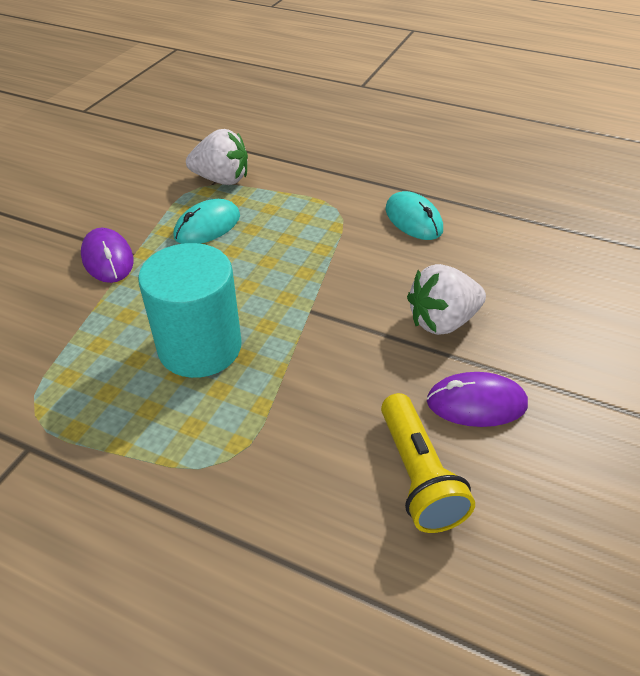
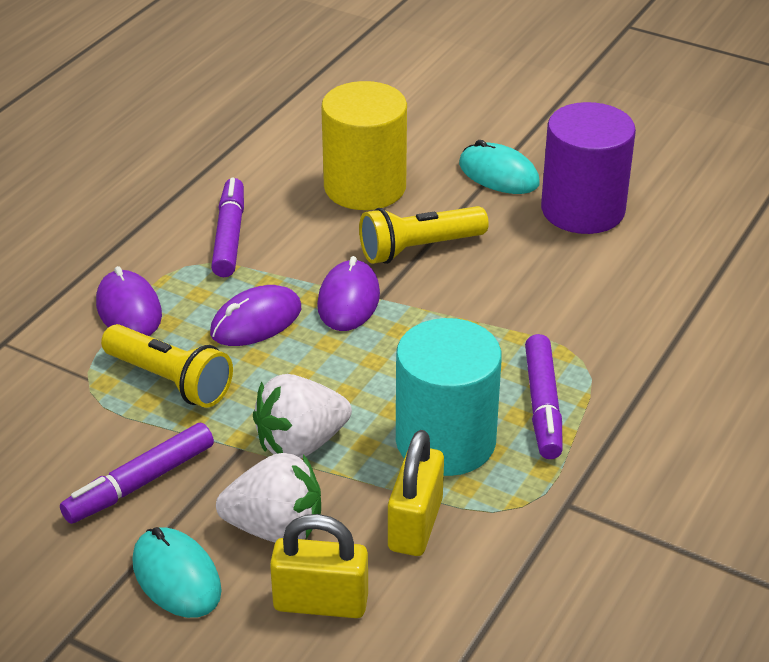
purple cylinder: none = 0 -> [541,102,636,234] = 1
purple marker: none = 0 -> [60,423,214,524] [211,178,244,277] [525,334,563,459] = 3
purple mouse: [81,228,134,283] [427,372,528,427] = 2 -> [96,266,162,336] [210,285,301,346] [317,256,380,331] = 3
yellow cylinder: none = 0 -> [321,81,407,210] = 1
yellow flashlight: [381,393,475,533] = 1 -> [101,324,233,408] [359,206,489,264] = 2
yellow padlock: none = 0 -> [270,514,368,618] [388,430,444,556] = 2

